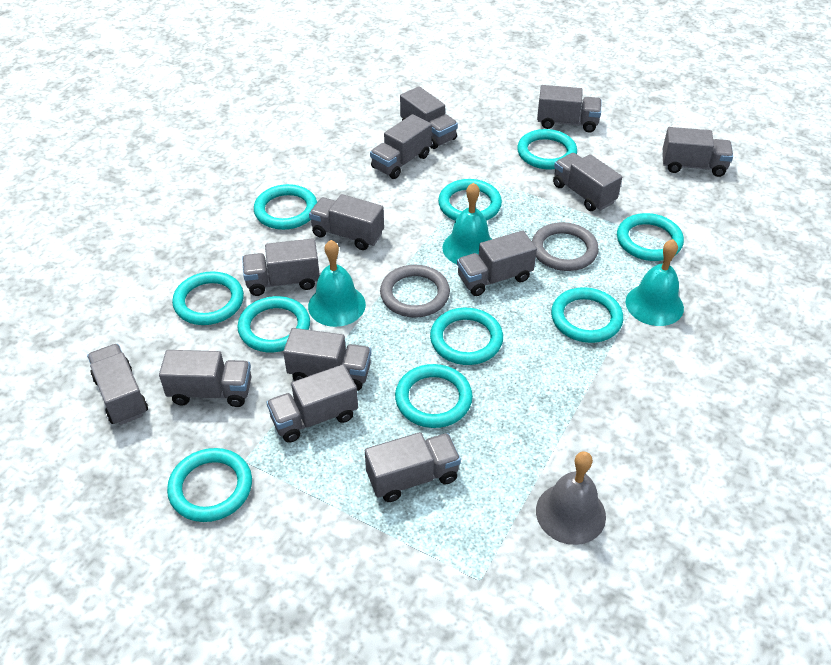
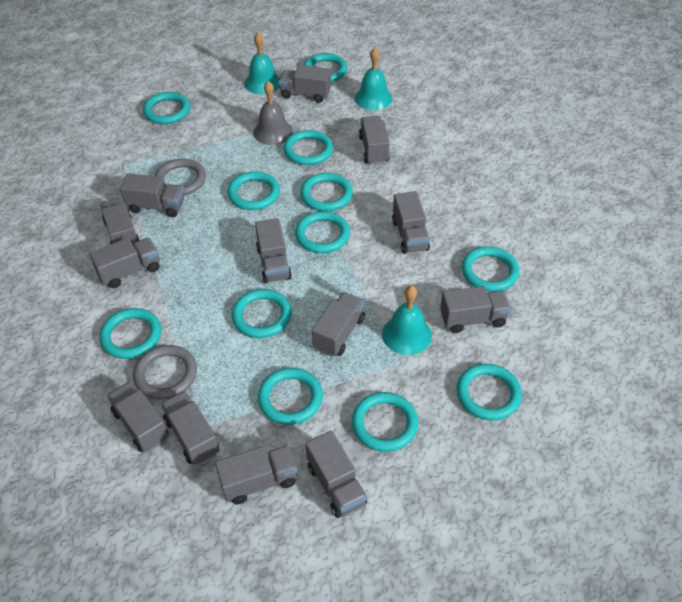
turquoise ring: [167,448,252,522] [172,271,244,325] [237,296,310,352] [254,184,317,230] [395,364,473,428] [430,308,503,365] [438,179,502,221] [517,129,577,170] [551,287,623,343] [617,213,684,261] = 10 -> [100,308,161,359] [143,92,190,124] [227,172,280,210] [232,289,292,338] [258,368,323,425] [284,130,333,165] [295,211,350,253] [300,173,353,211] [303,53,348,82] [352,392,418,452] [456,364,522,420] [462,246,519,292] = 12

